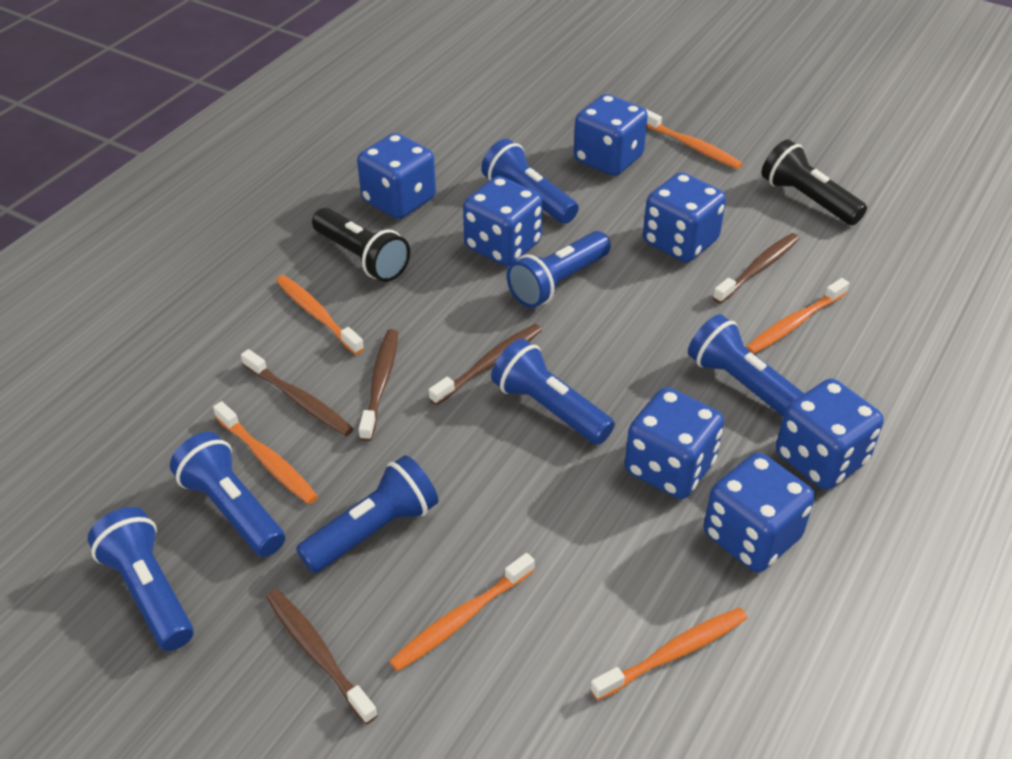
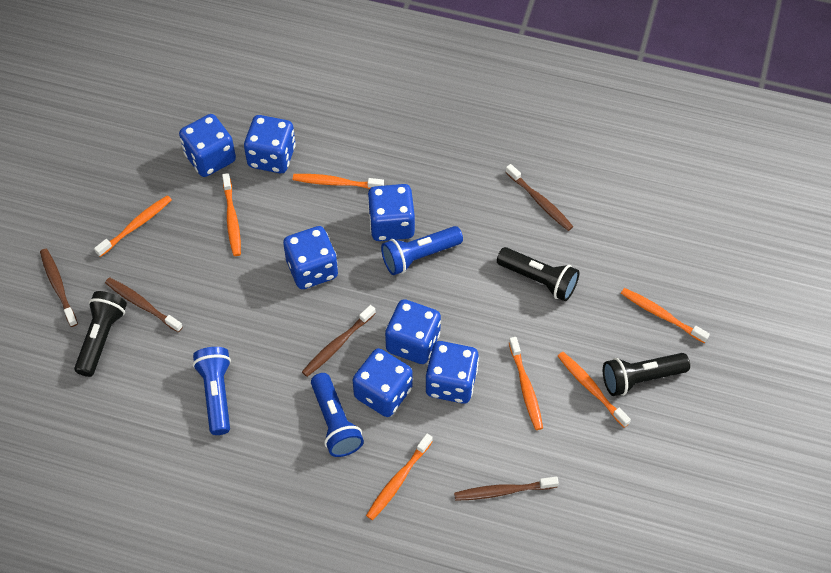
black flashlight: [312,208,410,282] [761,139,867,225] = 2 -> [74,291,127,377] [497,247,579,301] [603,353,690,396] = 3
blue flashlight: [87,507,194,651] [170,432,285,557] [296,455,438,573] [481,139,579,224] [491,339,615,445] [507,231,611,308] [688,314,804,416] = 7 -> [193,347,231,435] [311,373,364,457] [381,226,463,275] = 3
orange toothbrush: [213,401,318,504] [276,275,364,355] [389,553,535,671] [590,608,748,701] [646,109,743,169] [746,278,849,354] = 6 -> [94,195,172,257] [222,173,241,256] [293,174,384,189] [366,434,433,520] [509,337,543,430] [558,352,631,427] [621,288,710,343] = 7

